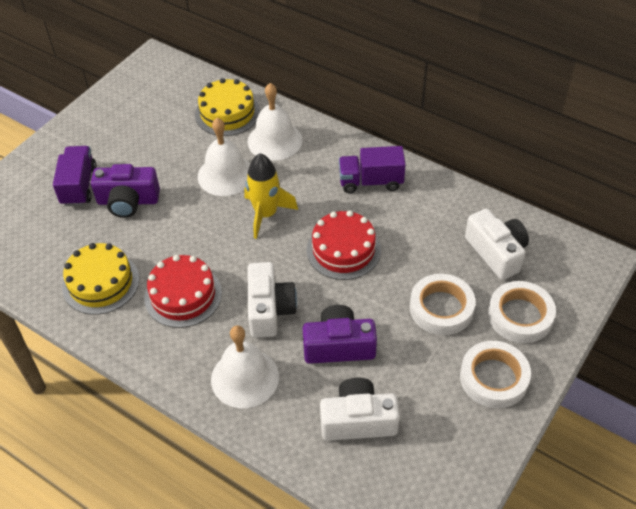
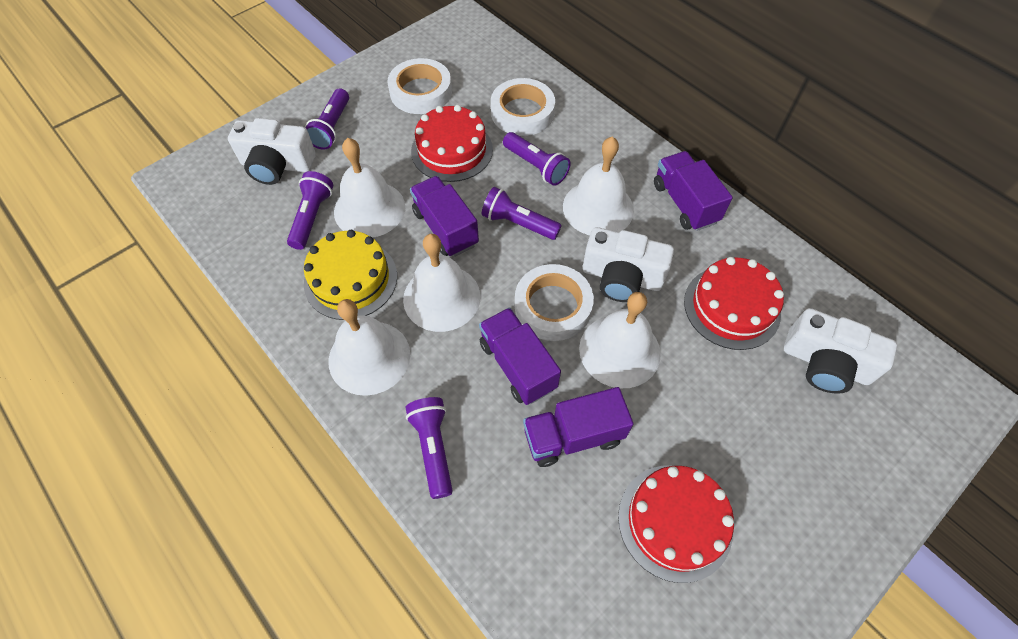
purple camera: [91,164,160,218] [303,305,377,364] = 2 -> none = 0
purple flashlight: none = 0 -> [287,171,333,250] [305,88,349,150] [406,397,453,499] [482,187,562,240] [503,132,571,186] = 5
purple truck: [53,146,97,206] [339,146,406,193] = 2 -> [410,176,479,257] [479,308,561,405] [523,387,633,467] [654,151,733,231] = 4
red cake: [144,255,222,328] [307,210,381,280] = 2 -> [411,105,493,182] [618,466,734,583] [684,257,784,350] = 3
white bell: [197,118,250,196] [211,326,279,408] [247,83,302,161] = 3 -> [329,299,410,396] [334,138,405,238] [403,234,481,332] [563,136,634,235] [579,292,661,388] = 5
yellow cake: [62,243,139,315] [195,78,260,136] = 2 -> [304,230,397,320] = 1
yellow rocket: [244,153,298,239] = 1 -> none = 0

